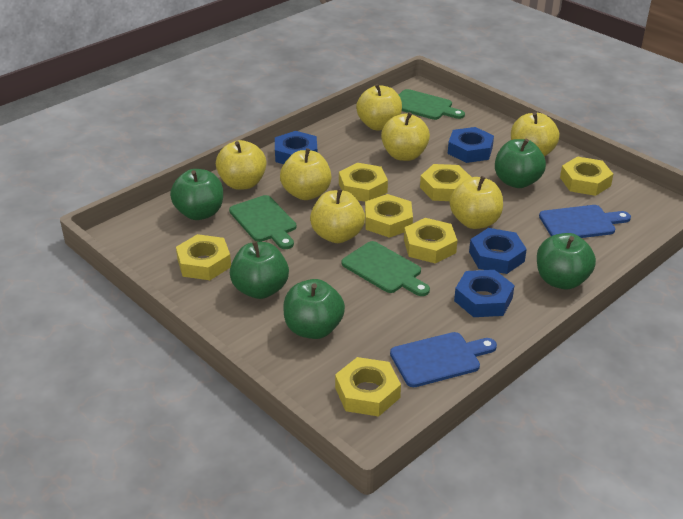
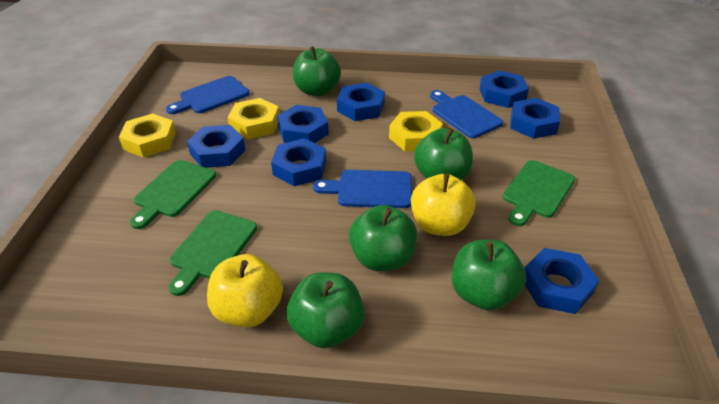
blue cutting board: [390,332,497,387] [539,205,631,238] = 2 -> [166,76,249,114] [313,170,412,208] [430,90,503,138] = 3
blue nut: [275,131,317,164] [448,127,494,163] [454,270,515,317] [469,228,527,274] = 4 -> [187,125,245,168] [271,138,326,186] [277,105,329,143] [337,83,385,121] [480,70,529,108] [510,98,560,139] [525,248,600,314] = 7
yellow apple: [216,140,266,190] [280,148,331,200] [310,189,365,243] [356,84,402,131] [381,112,430,161] [450,176,503,229] [511,112,560,157] = 7 -> [207,254,283,327] [411,174,476,236] = 2
yellow nut: [176,234,231,280] [335,357,401,416] [339,163,388,202] [365,194,413,238] [404,218,457,263] [420,164,471,201] [560,157,613,196] = 7 -> [119,113,176,158] [227,98,279,139] [389,111,443,151] = 3

